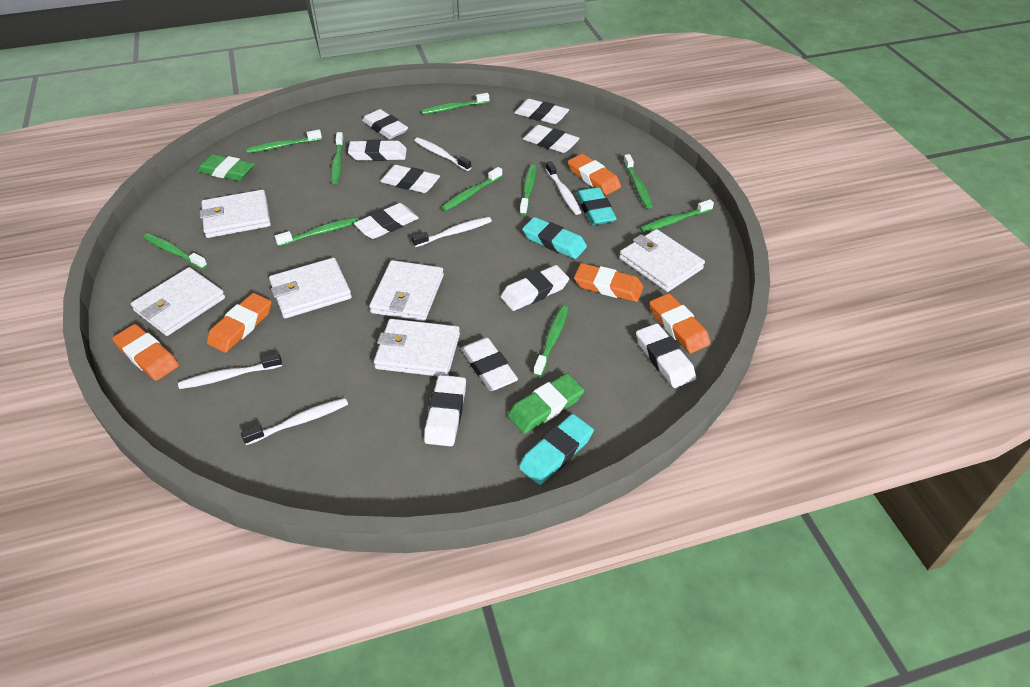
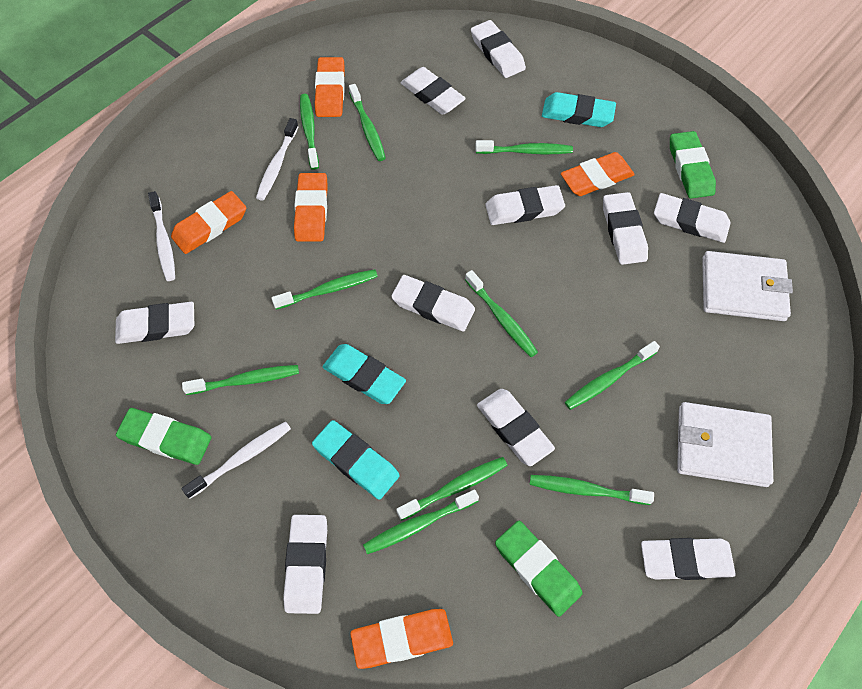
green eraser: [197,154,255,181] [508,373,584,434] = 2 -> [116,408,211,465] [495,521,583,617] [670,131,716,198] = 3
white toothbrush: [178,354,282,389] [241,398,348,445] [412,217,492,247] [414,138,472,171] [546,161,581,215] = 5 -> [148,191,175,281] [182,421,291,499] [256,118,299,201] = 3
white wallet: [131,267,225,336] [200,190,271,238] [269,258,352,319] [369,260,444,321] [374,319,460,376] [619,229,705,292] = 6 -> [677,402,773,487] [702,251,793,321] = 2

